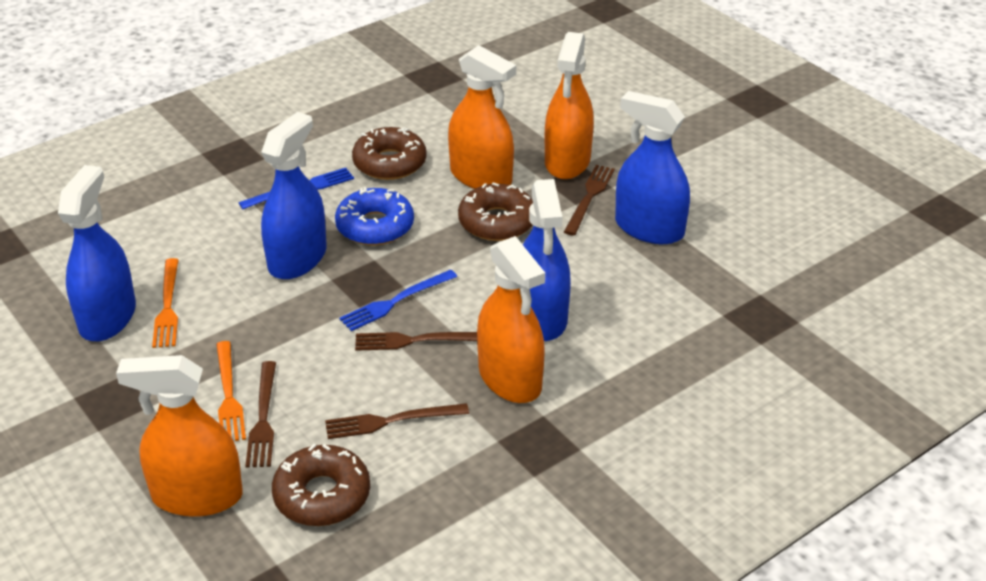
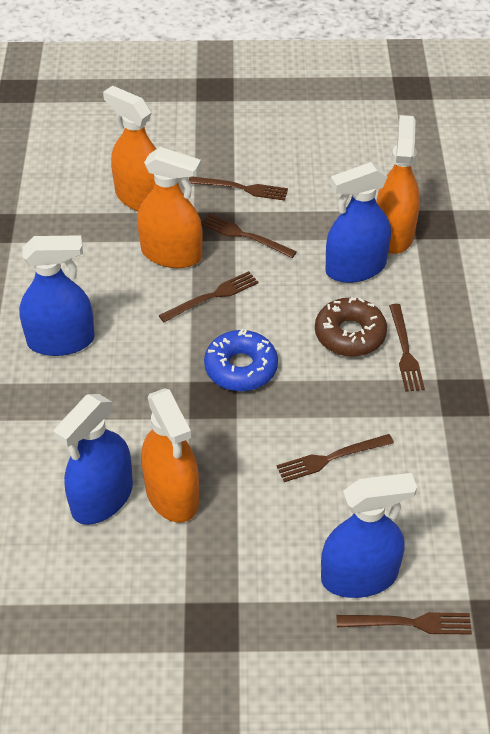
blue fork: [239,168,354,209] [339,269,457,331] = 2 -> none = 0
brown donut: [272,444,370,526] [352,127,427,180] [458,182,533,241] = 3 -> [315,297,387,357] = 1
brown fork: [246,361,276,468] [325,403,469,439] [355,332,477,351] [564,165,615,236] = 4 -> [159,271,259,322] [189,177,288,201] [201,214,297,258] [277,434,394,482] [336,612,472,635] [389,304,425,392] = 6
orange fork: [152,258,179,348] [216,341,246,441] = 2 -> none = 0

